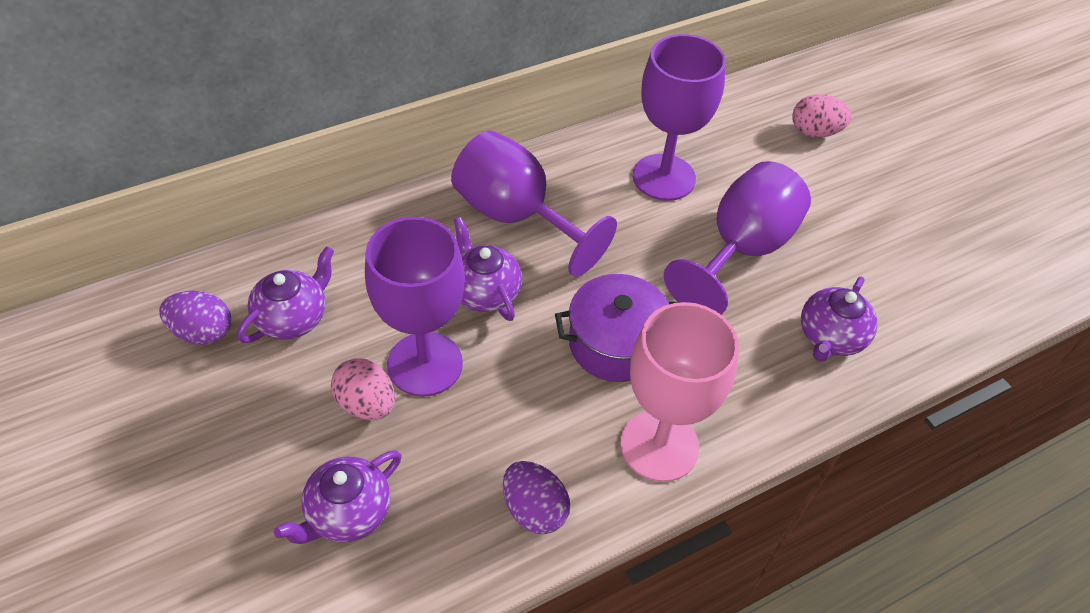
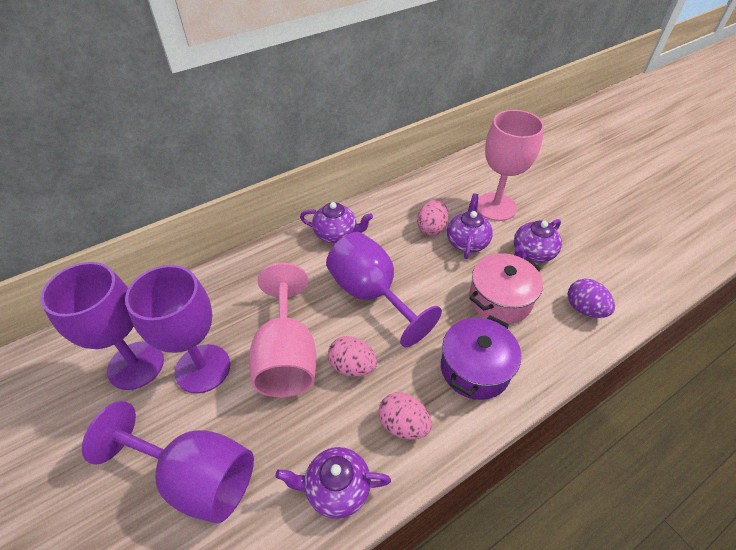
pink egg: [331,358,395,420] [792,94,852,138] = 2 -> [328,336,377,377] [378,392,432,440] [417,200,449,236] = 3
pink goblet: [620,302,739,482] = 1 -> [249,263,317,397] [477,110,544,221] = 2
pink pot: none = 0 -> [469,253,543,324] = 1
purple egg: [159,291,231,345] [503,461,570,534] = 2 -> [568,279,615,318] = 1

